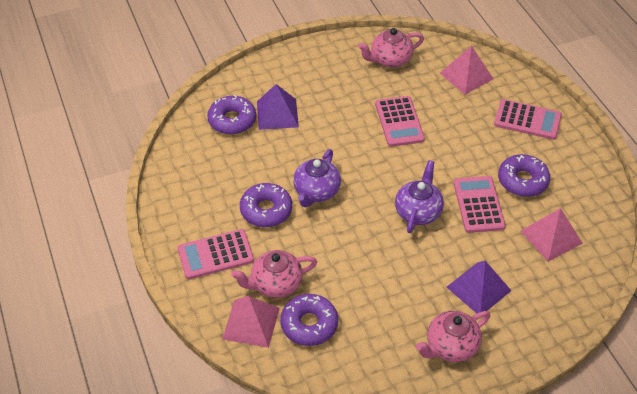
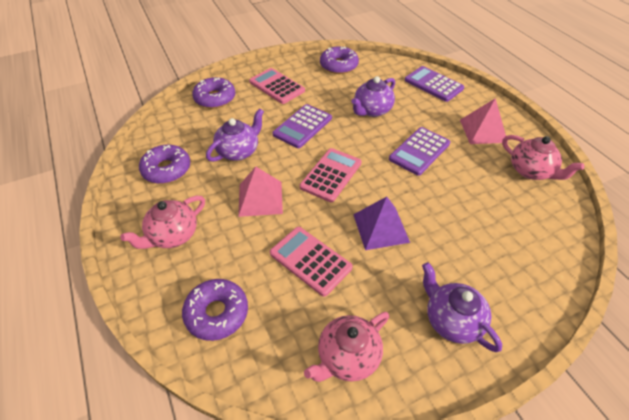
pink calculator: [177,229,254,279] [375,96,425,147] [453,176,506,233] [494,99,562,140] = 4 -> [249,68,305,104] [270,227,353,297] [300,148,362,202] = 3
pink pyramid: [222,296,280,348] [440,46,494,95] [521,208,583,262] = 3 -> [238,167,283,217] [460,98,508,144] = 2
purple calculator: none = 0 -> [272,104,332,148] [389,127,450,176] [405,66,464,102] = 3
purple pyramid: [257,84,299,130] [447,261,511,313] = 2 -> [353,197,410,250] = 1
purple teapot: [293,149,341,207] [395,160,444,233] = 2 -> [206,108,264,162] [351,76,395,117] [422,262,502,352] = 3

